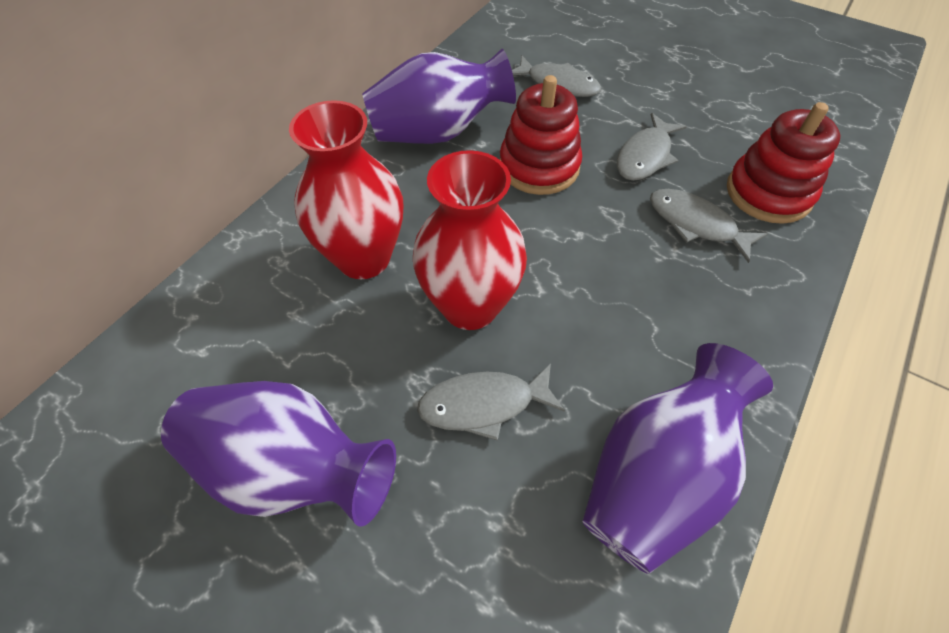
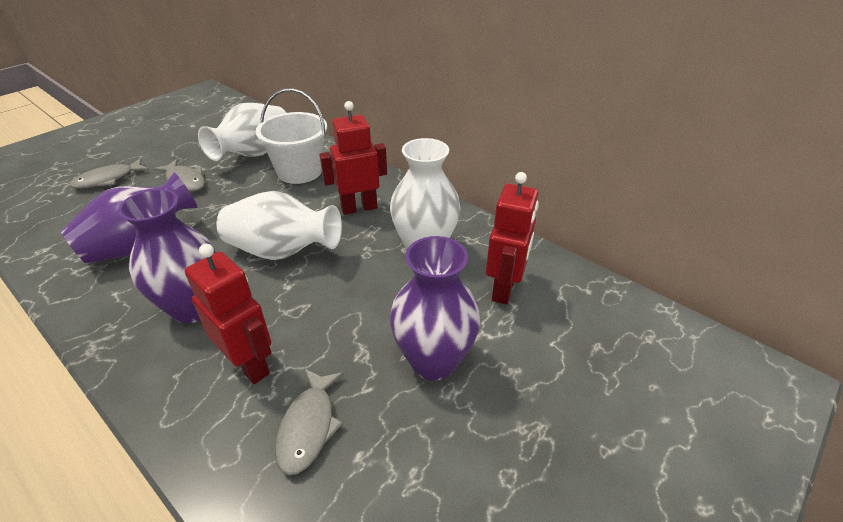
grey fish: [417,363,565,441] [512,56,601,97] [617,113,687,181] [650,189,767,263] = 4 -> [70,158,149,189] [153,159,205,191] [275,368,344,475] = 3
red robot: none = 0 -> [185,244,272,384] [320,101,387,215] [486,172,539,305] = 3
red stacking toy: [500,75,582,195] [727,102,840,224] = 2 -> none = 0
red vase: [289,100,404,279] [413,150,527,330] = 2 -> none = 0
white bucket: none = 0 -> [256,89,327,184] = 1
white vase: none = 0 -> [198,103,286,161] [217,191,342,260] [390,138,461,250] = 3

